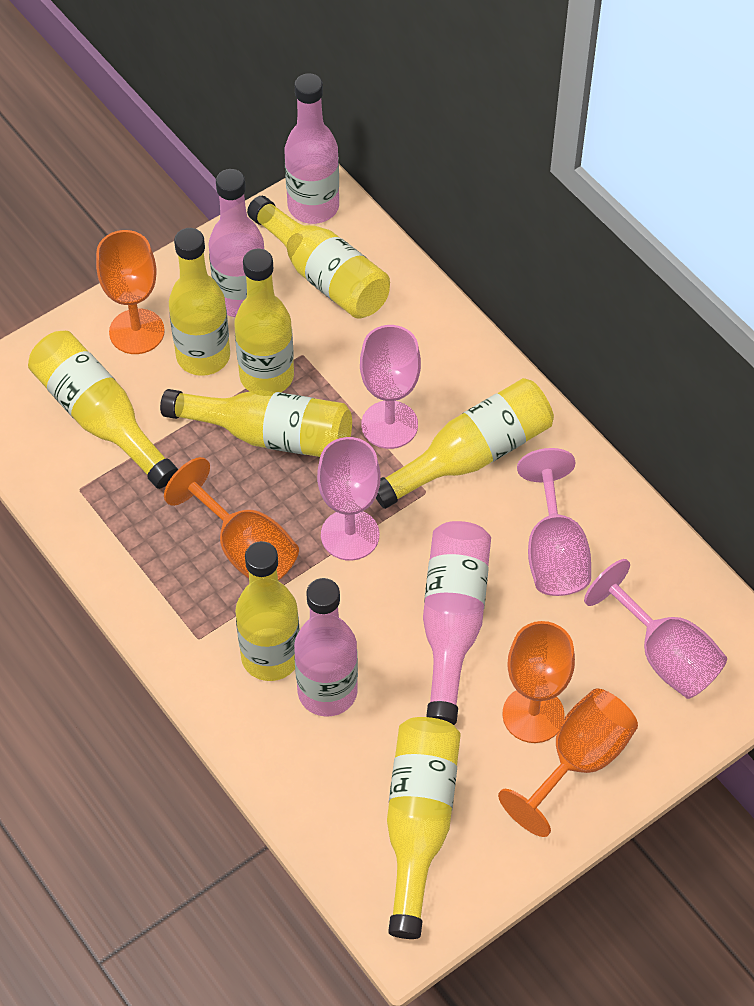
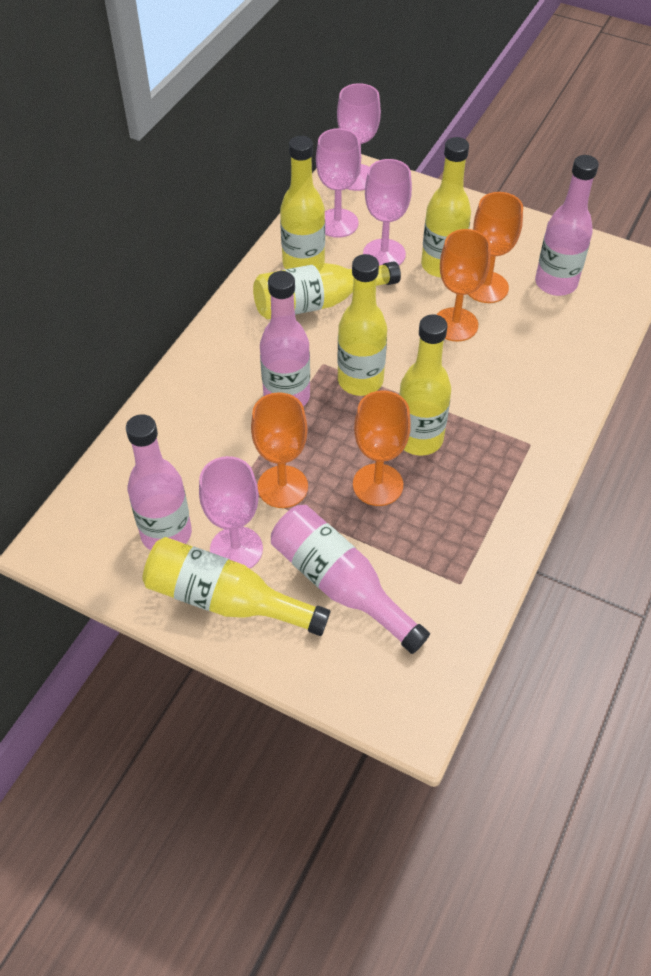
yellow bottle: [28,331,178,489] [160,389,352,457] [169,228,230,376] [234,249,294,392] [235,541,300,681] [247,196,390,318] [376,378,554,509] [387,717,461,939] = 8 -> [142,537,330,636] [253,261,401,319] [280,136,325,269] [338,254,387,396] [399,314,451,456] [421,137,471,278] = 6

